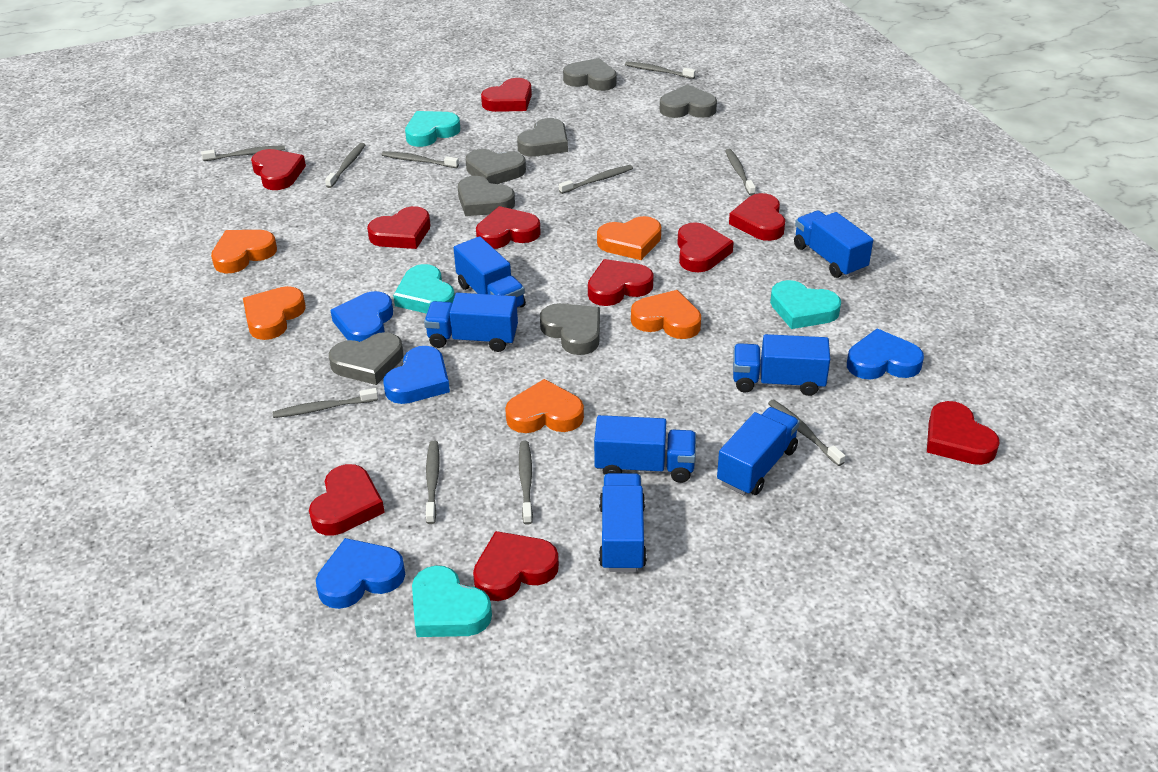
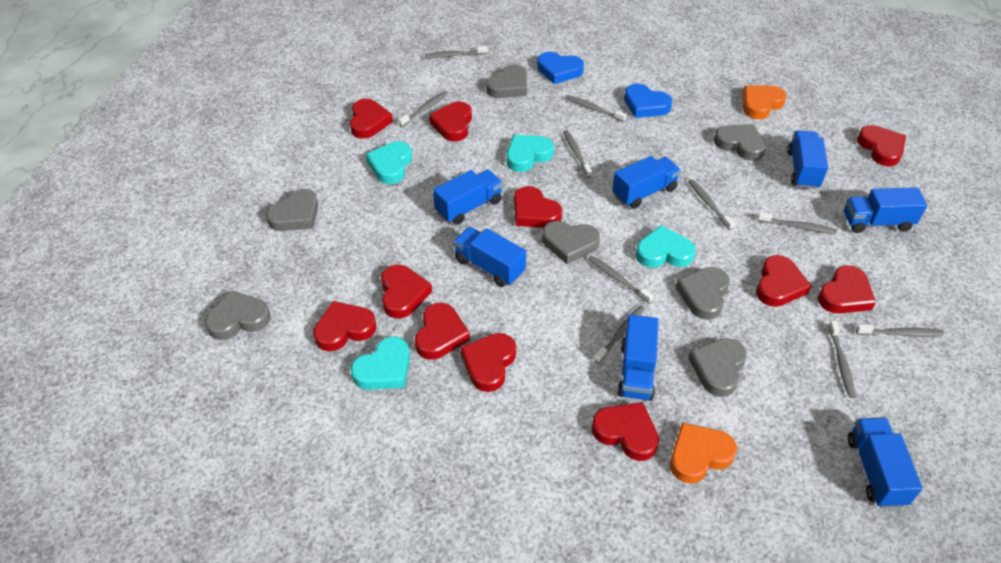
blue heart: [316,538,405,609] [330,291,393,342] [383,346,450,404] [847,329,924,379] = 4 -> [537,52,584,84] [624,84,672,118] = 2
orange heart: [211,230,277,274] [243,286,306,340] [505,379,584,433] [597,216,661,260] [631,290,701,339] = 5 -> [670,423,737,484] [743,85,787,119] = 2
red heart: [251,149,306,190] [309,464,385,536] [367,206,430,249] [473,531,559,601] [476,206,541,249] [481,78,532,112] [588,259,654,306] [677,222,734,273] [729,193,785,241] [927,401,1000,465] = 10 -> [313,301,377,351] [350,99,393,139] [381,265,432,319] [415,303,470,360] [429,101,472,142] [461,333,516,392] [514,186,562,228] [592,402,659,461] [756,255,811,307] [818,265,876,314] [857,125,906,166] = 11

